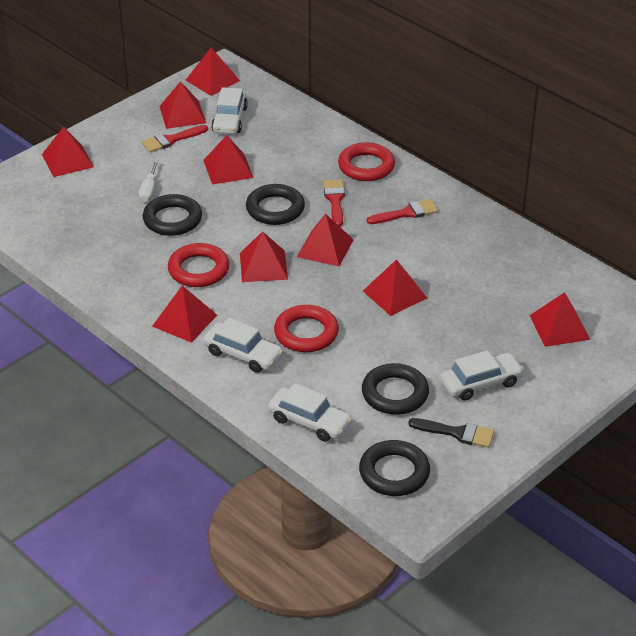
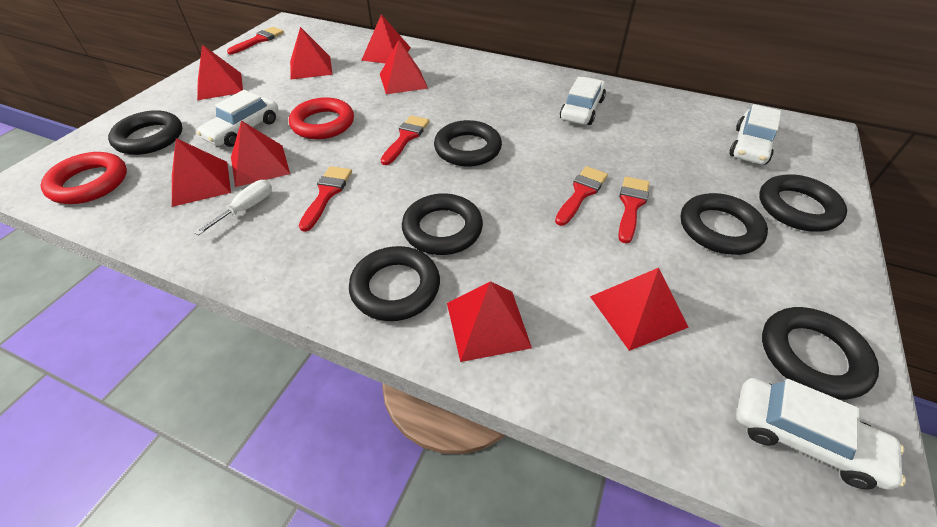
black brush: [408,418,494,448] = 1 -> none = 0
black ring: [143,194,202,236] [246,184,305,225] [359,440,430,496] [362,363,429,415] = 4 -> [108,110,183,155] [349,246,440,321] [402,193,483,255] [434,120,502,167] [681,193,768,255] [759,174,847,232] [762,307,879,400] = 7
red brush: [142,125,208,152] [323,179,345,227] [366,199,438,224] = 3 -> [227,27,284,54] [299,166,352,232] [381,115,430,165] [555,166,608,226] [618,176,650,244] = 5
red pyramid: [42,127,94,177] [152,286,217,343] [160,81,206,129] [186,48,240,96] [203,135,254,185] [240,231,288,282] [297,213,354,266] [363,259,427,316] [530,292,590,347] = 9 -> [172,138,231,207] [197,44,243,100] [231,120,290,187] [290,27,333,80] [361,14,411,64] [380,40,428,94] [447,281,532,362] [590,268,689,351] = 8
red ring: [168,243,230,287] [274,305,339,352] [338,142,395,181] = 3 -> [40,152,127,204] [289,97,354,139] = 2

